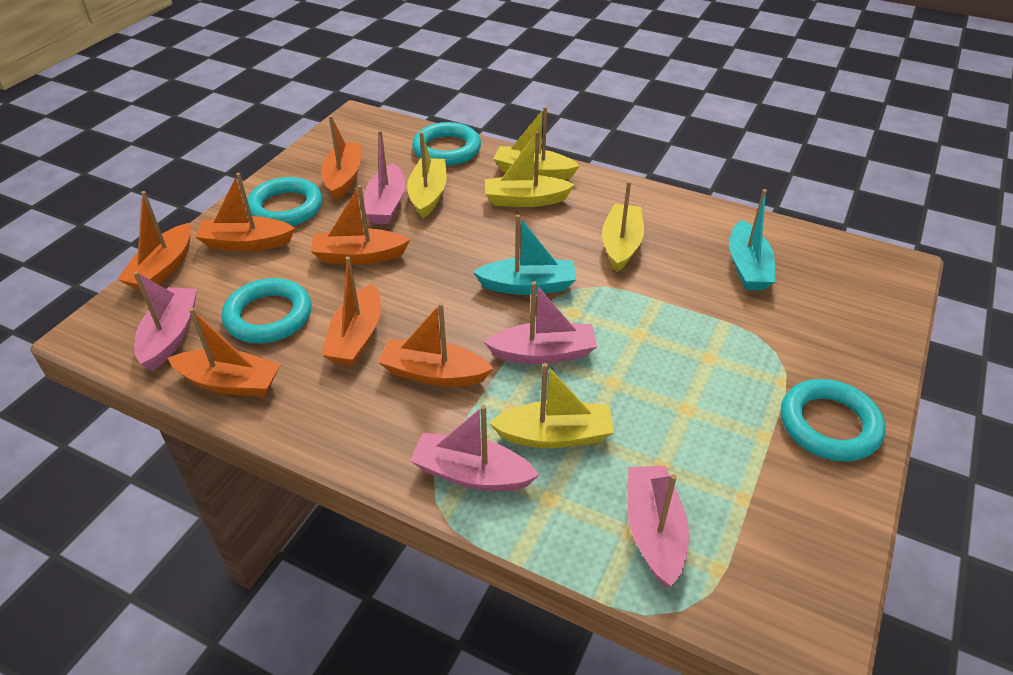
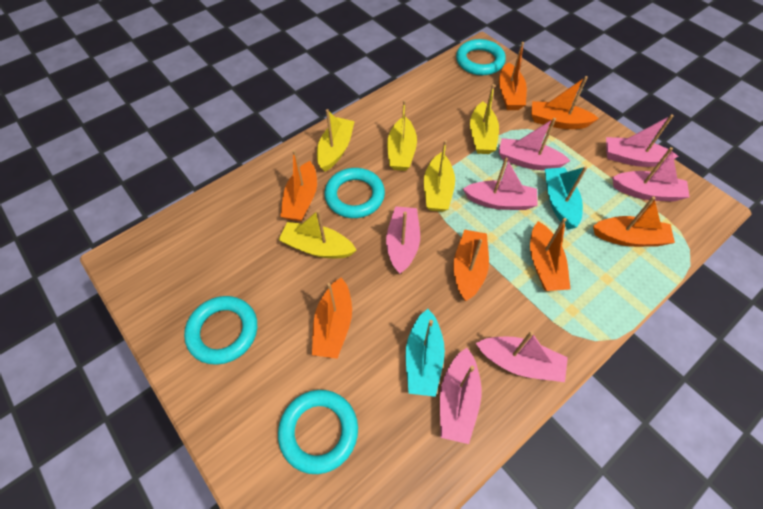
pink boat: [133,271,197,371] [364,130,405,224] [410,405,539,491] [484,281,597,364] [627,466,689,587] = 5 -> [386,206,420,274] [440,348,481,444] [463,158,538,210] [476,331,568,382] [498,118,570,170] [606,115,678,167] [612,147,690,202] = 7

